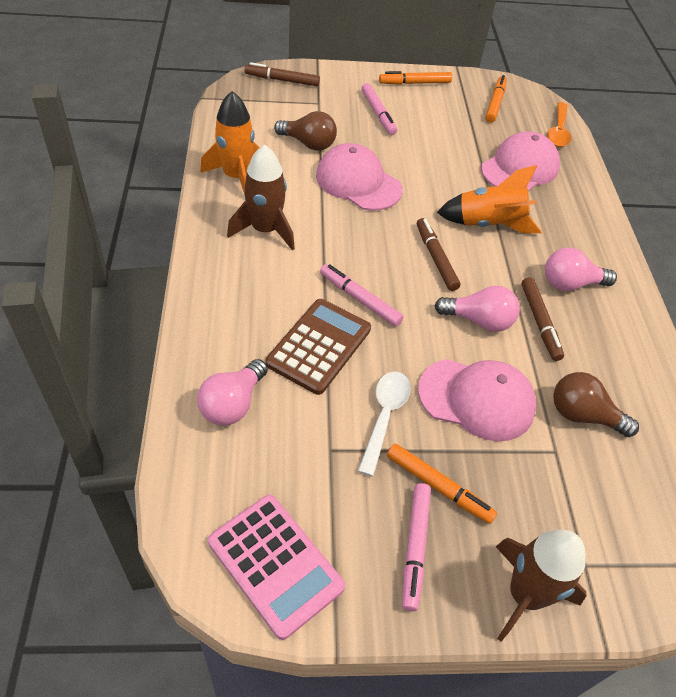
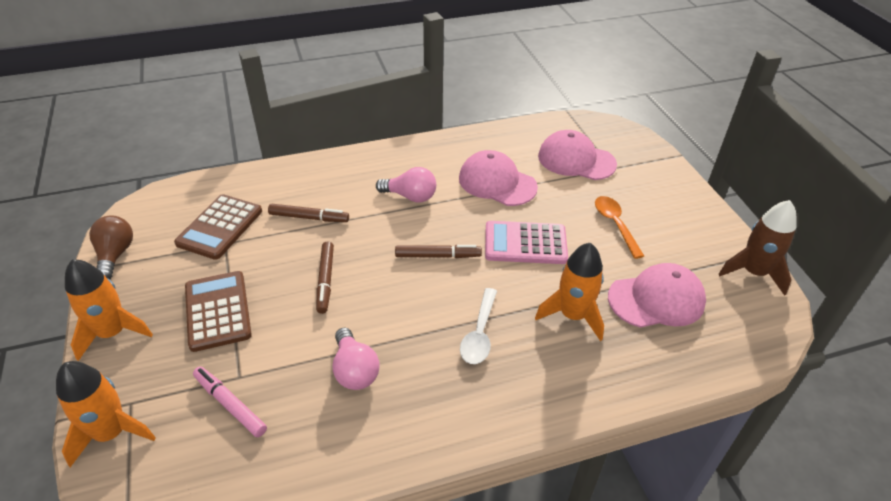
brown calculator: [266,299,371,395] = 1 -> [174,194,262,260] [185,271,252,352] = 2
brown light bulb: [274,111,337,151] [553,372,639,437] = 2 -> [89,215,133,279] = 1
brown rocket: [227,144,295,251] [496,530,587,642] = 2 -> [718,200,796,296] = 1
orange marker: [379,71,452,85] [387,444,497,524] [485,75,507,123] = 3 -> none = 0
orange rocket: [200,91,260,195] [437,165,542,233] = 2 -> [56,361,156,467] [65,259,153,361] [535,243,604,341] = 3
pink light bulb: [197,359,268,426] [434,286,520,332] [545,247,617,291] = 3 -> [333,328,379,390] [376,167,436,203] = 2
pink marker: [320,264,404,327] [361,83,397,135] [402,483,431,611] = 3 -> [193,367,267,437] = 1

